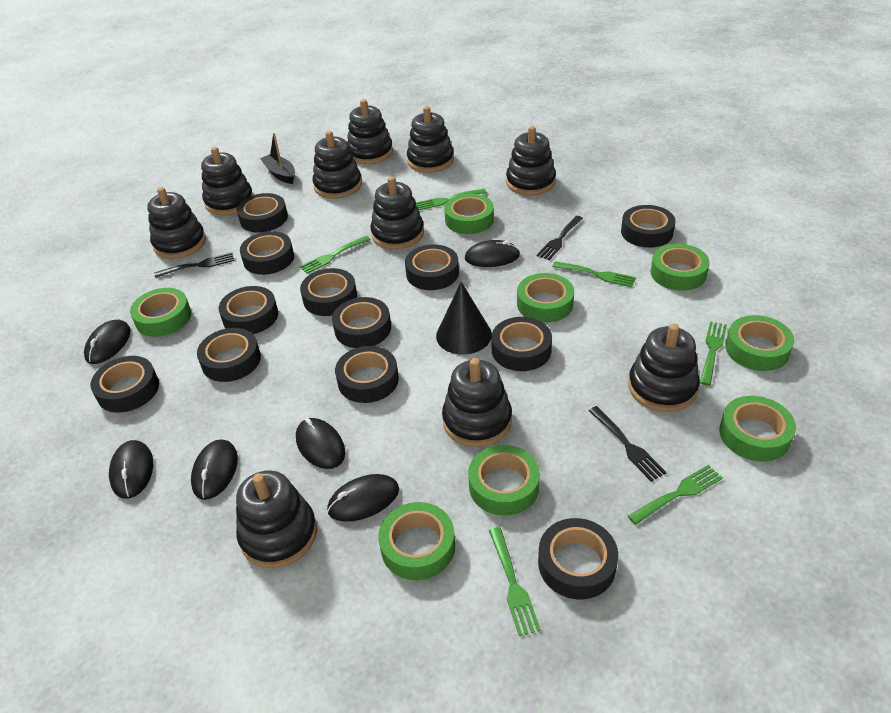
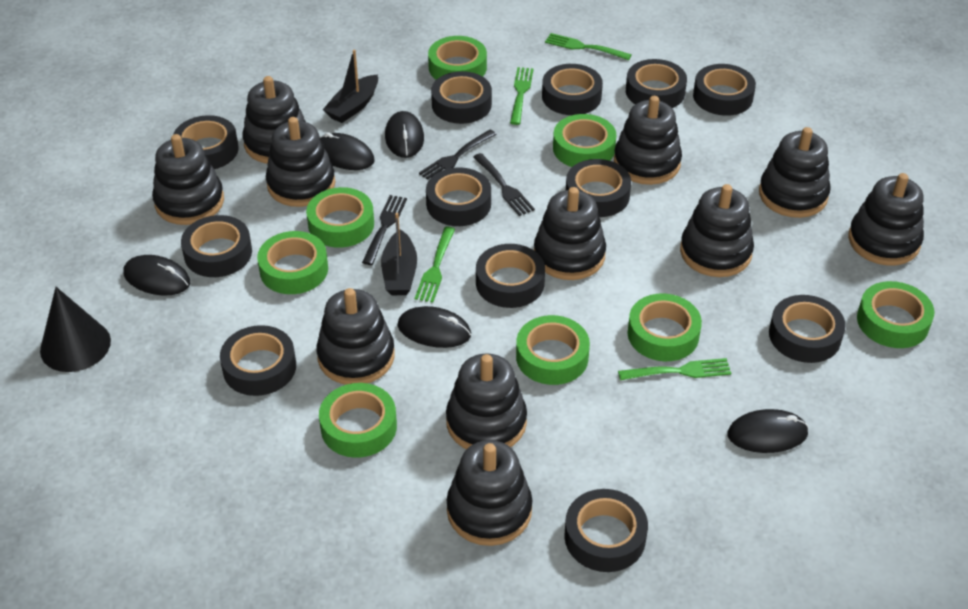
black boat: [260,133,295,184] = 1 -> [323,49,378,123] [381,213,417,295] = 2
black mouse: [84,320,131,364] [109,440,153,499] [191,439,238,500] [296,418,345,469] [327,474,399,522] [465,240,520,267] = 6 -> [123,255,190,295] [320,132,374,170] [385,111,424,158] [398,306,471,348] [728,409,809,453] = 5
black stacking toy: [147,187,206,259] [201,147,253,215] [236,470,317,568] [313,131,362,199] [347,99,393,164] [370,176,424,249] [407,106,454,173] [442,358,512,447] [506,126,556,196] [628,324,700,412] = 10 -> [152,134,224,225] [243,76,306,164] [266,117,335,207] [316,288,395,385] [446,353,527,449] [447,440,532,546] [534,187,606,280] [614,96,682,185] [680,184,754,277] [759,127,831,218] [848,173,924,266] = 11
green fork: [299,236,371,274] [416,189,487,210] [489,527,541,636] [552,261,636,287] [628,465,722,525] [700,321,727,386] = 6 -> [415,227,455,303] [510,67,534,125] [545,33,632,60] [618,358,731,380] = 4

